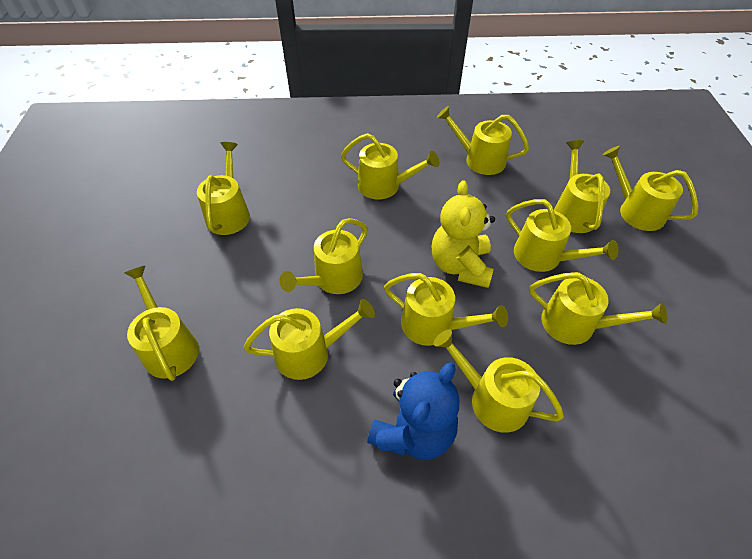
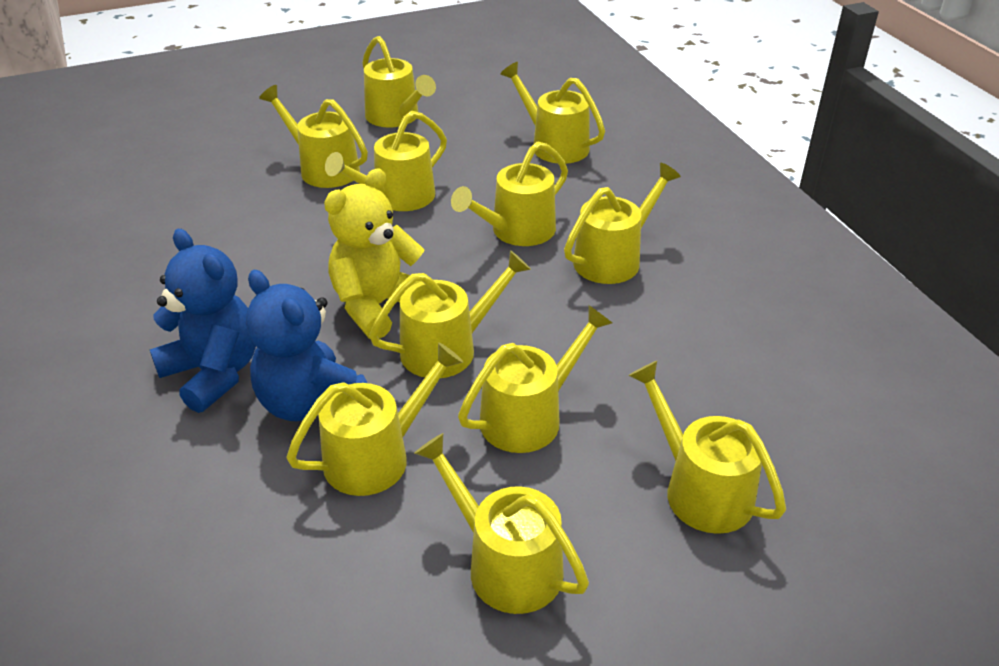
blue teddy bear: [367,362,459,460] = 1 -> [150,229,256,413] [246,270,367,421] = 2
yellow watering can: [124,266,199,381] [197,142,250,235] [244,299,375,380] [279,218,368,294] [341,133,439,200] [384,273,508,346] [434,329,564,433] [437,106,529,175] [506,199,618,272] [529,272,667,345] [554,140,610,233] [603,146,698,231] = 12 -> [259,85,368,188] [286,342,463,496] [325,111,447,211] [363,36,436,128] [369,250,531,378] [414,433,589,614] [451,142,568,246] [458,305,612,453] [500,62,605,164] [564,163,681,284] [628,361,786,534] = 11

